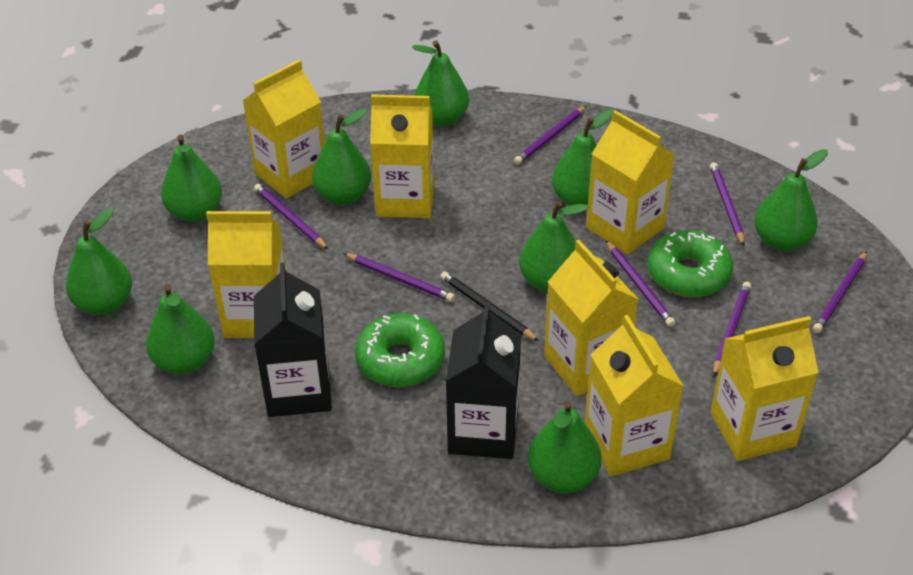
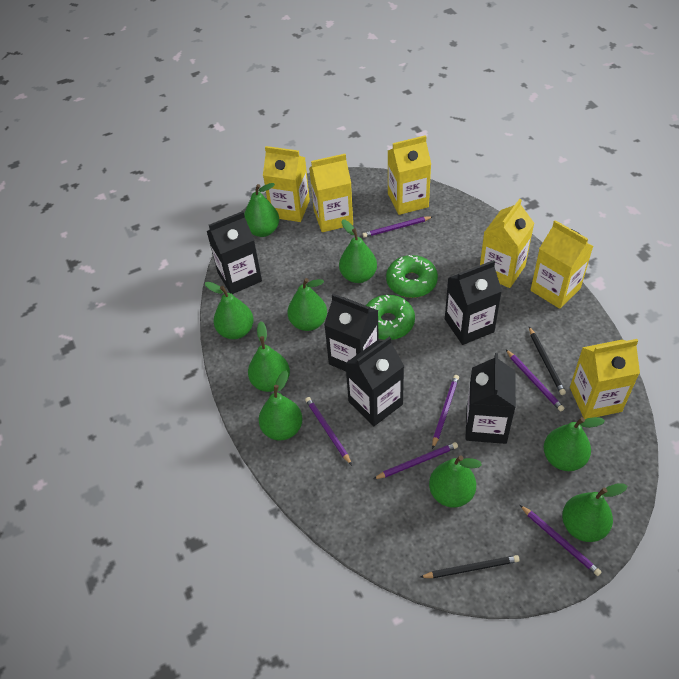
black carton: [254,263,332,417] [446,302,521,459] = 2 -> [207,211,262,294] [324,294,379,371] [345,337,404,426] [445,260,502,345] [465,353,516,444] = 5
black pencil: [440,271,539,341] = 1 -> [420,555,520,578] [529,327,566,395] = 2
purple pencil: [254,184,328,249] [343,253,455,302] [514,106,586,165] [606,240,675,327] [710,162,745,246] [713,282,751,377] [813,251,867,333] = 7 -> [305,397,352,465] [362,216,432,238] [373,442,458,479] [432,375,459,449] [506,349,565,412] [520,505,601,576] = 6
yellow carton: [206,211,286,338] [243,60,325,198] [370,94,435,218] [544,240,639,396] [585,315,683,477] [586,110,675,255] [710,316,819,461] = 7 -> [263,146,310,222] [309,154,353,232] [388,135,431,215] [480,199,534,288] [531,220,593,309] [570,339,640,419] = 6

